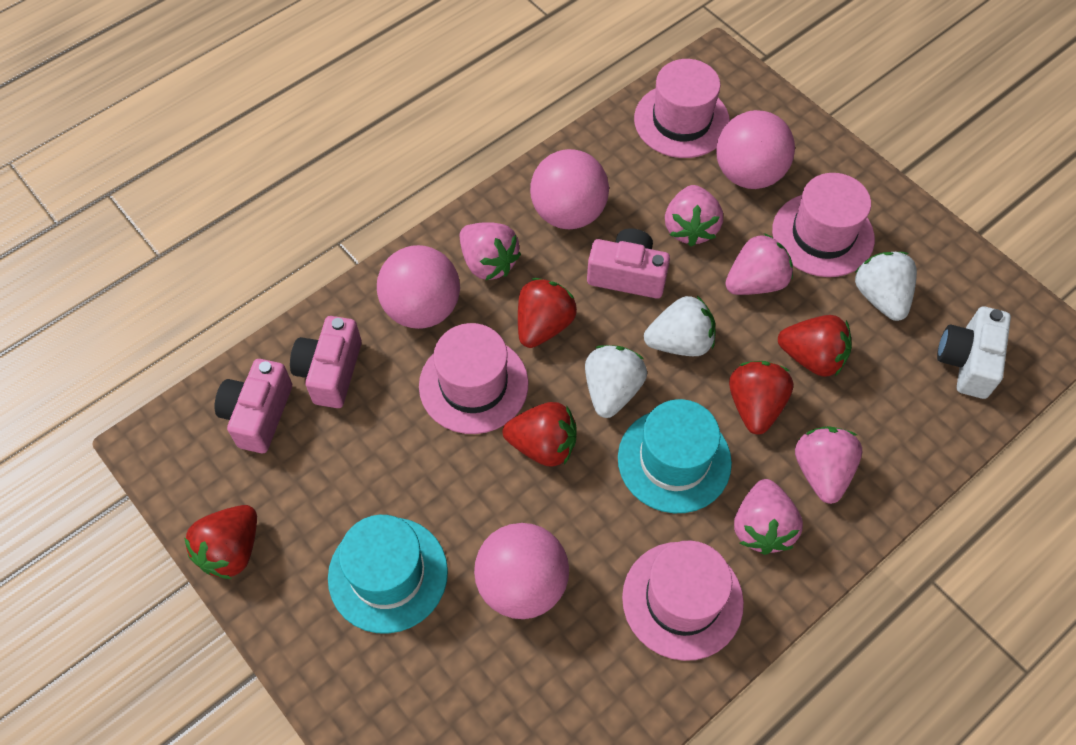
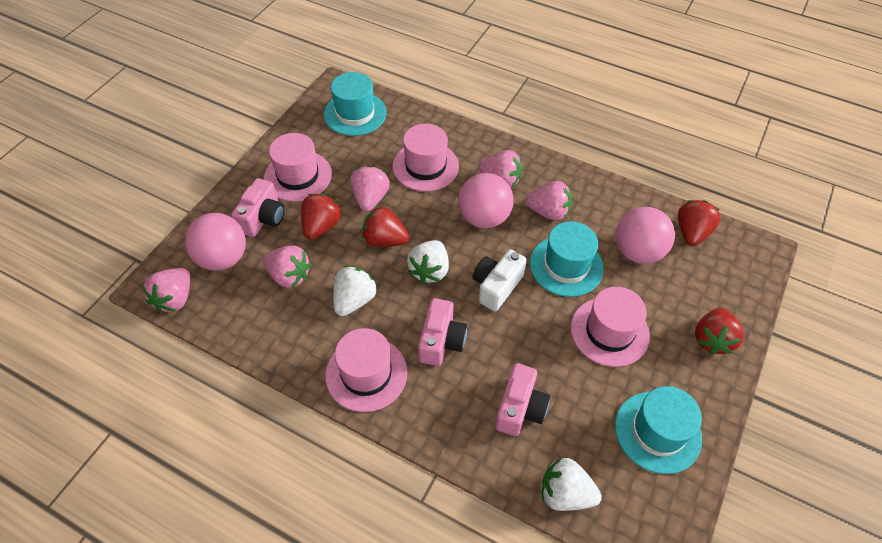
pink ball: [377,245,460,329] [474,523,569,619] [530,149,609,229] [716,110,795,189] = 4 -> [185,213,246,271] [458,173,514,228] [616,207,675,264] = 3
red strawberry: [184,505,257,579] [503,402,577,467] [518,278,577,348] [729,361,793,434] [778,315,852,377] = 5 -> [301,194,341,240] [362,206,410,247] [678,200,721,246] [695,308,744,354] = 4
turquoise hat: [328,515,448,634] [618,399,732,513] = 2 -> [324,72,387,136] [530,221,604,297] [615,386,702,474] = 3

